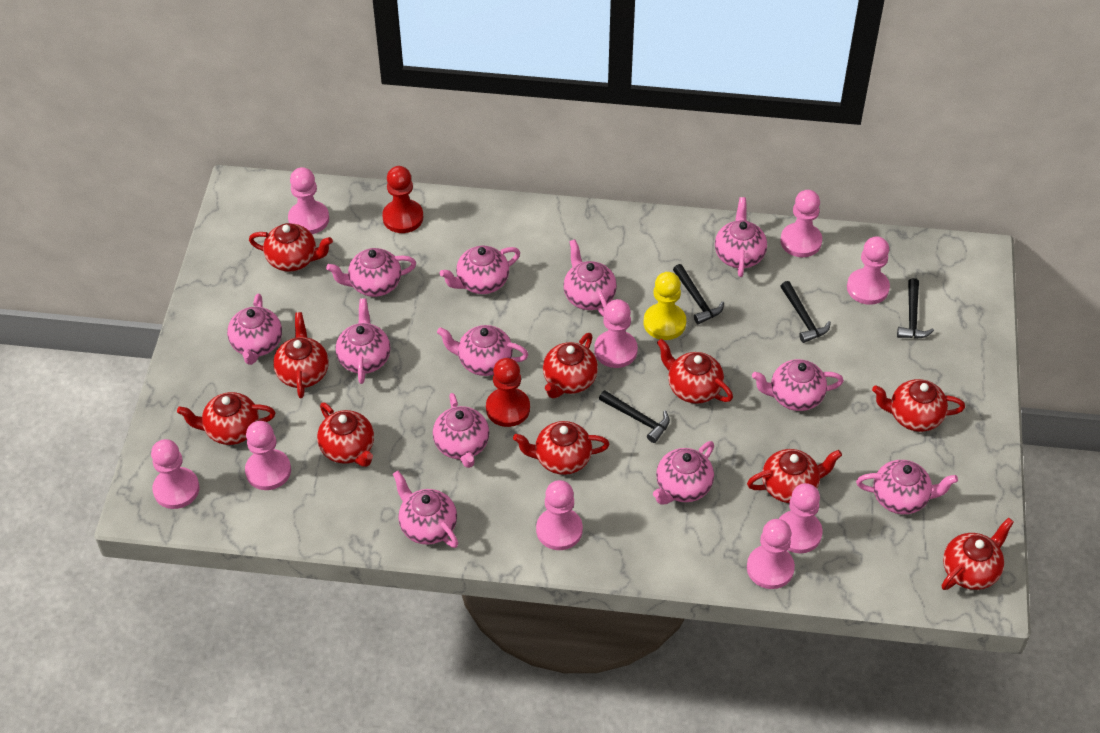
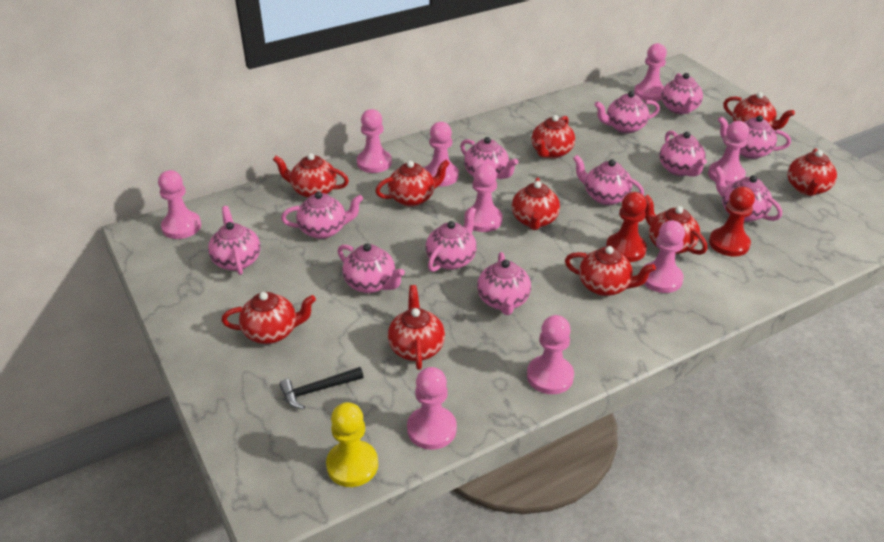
black hammer: [599,390,670,443] [673,264,724,324] [780,281,831,343] [897,278,934,339] = 4 -> [279,367,364,409] = 1

